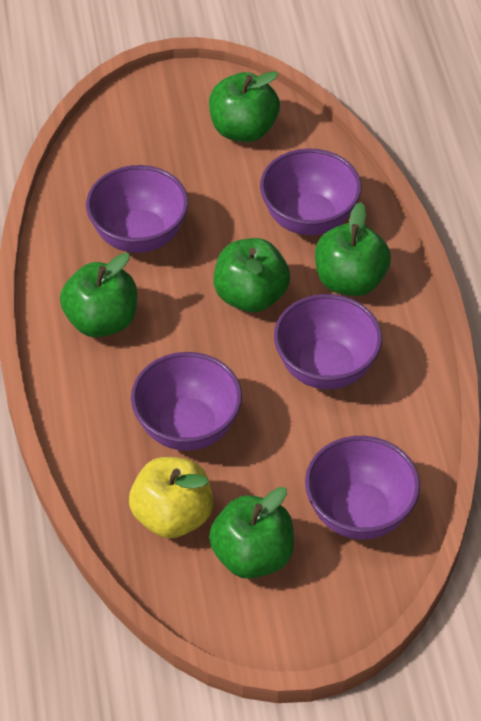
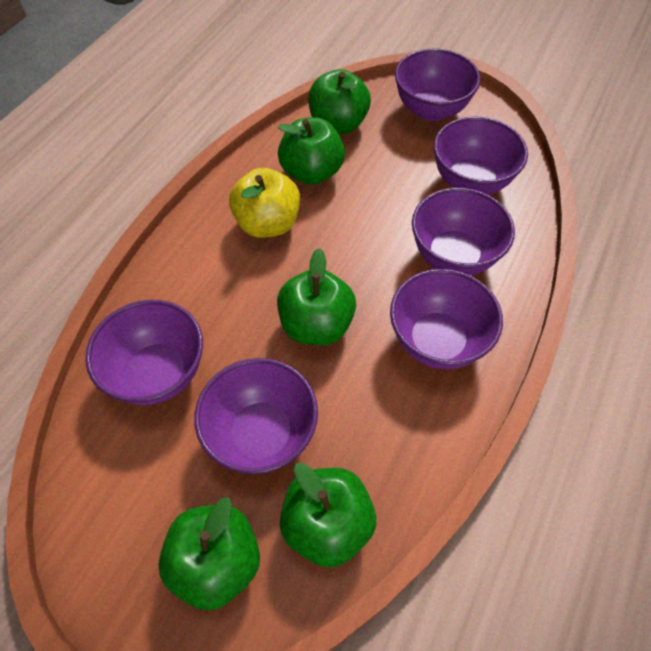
purple bowl: [86,165,188,253] [131,352,242,451] [260,148,362,235] [274,294,382,389] [305,436,420,540] = 5 -> [85,300,203,405] [194,358,318,474] [390,269,503,369] [395,49,481,121] [412,188,515,275] [434,116,528,195] = 6

